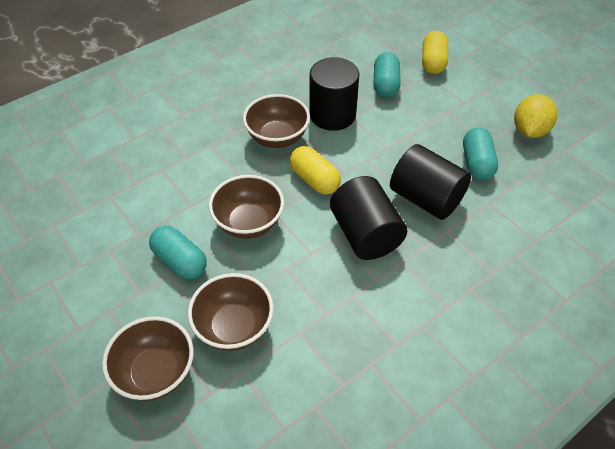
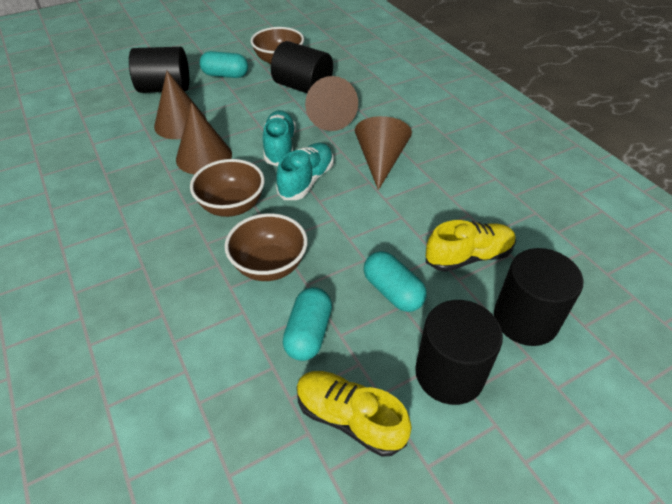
black cylinder: [309,57,359,131] [330,176,407,260] [390,144,471,220] = 3 -> [129,47,189,93] [271,41,333,93] [415,300,503,405] [494,248,583,346] = 4
brown bowl: [102,316,194,401] [188,273,274,351] [209,175,284,239] [243,94,310,148] = 4 -> [190,159,265,217] [225,213,308,281] [251,27,304,65] = 3
brown cone: none = 0 -> [154,71,207,139] [176,102,232,174] [305,76,358,131] [355,116,412,190] = 4
turquoise shoe: none = 0 -> [263,110,296,166] [276,143,334,200] = 2
yellow capsule: [290,146,341,195] [422,31,448,74] = 2 -> none = 0
yellow lemon: [514,94,557,138] = 1 -> none = 0
yellow shoe: none = 0 -> [297,371,412,457] [426,220,516,272] = 2

